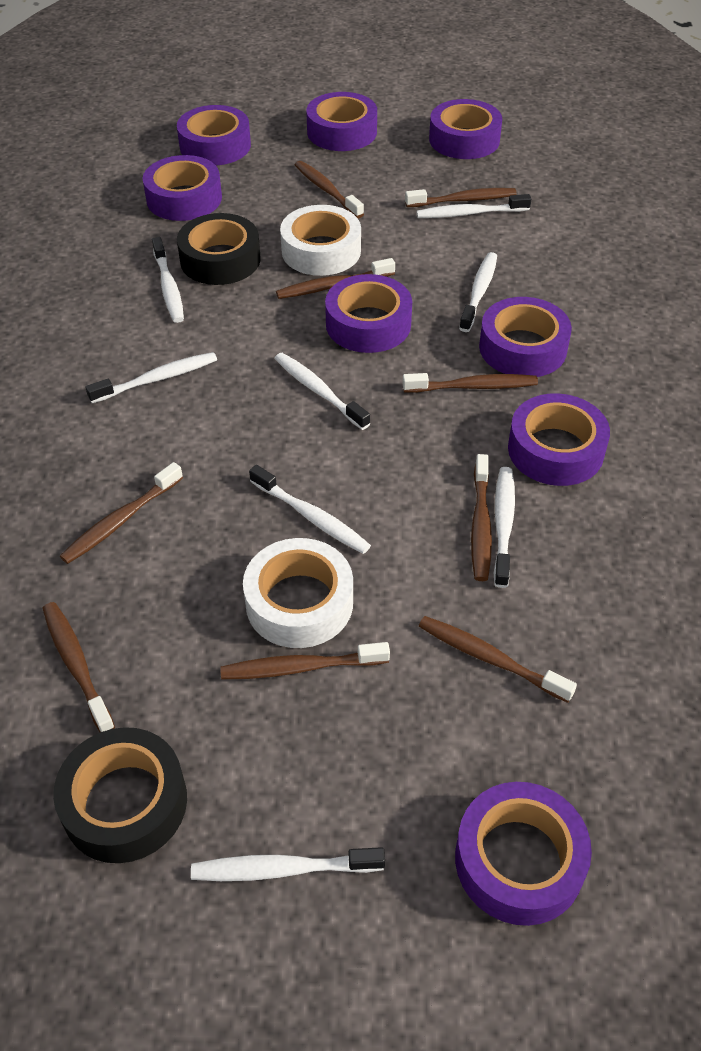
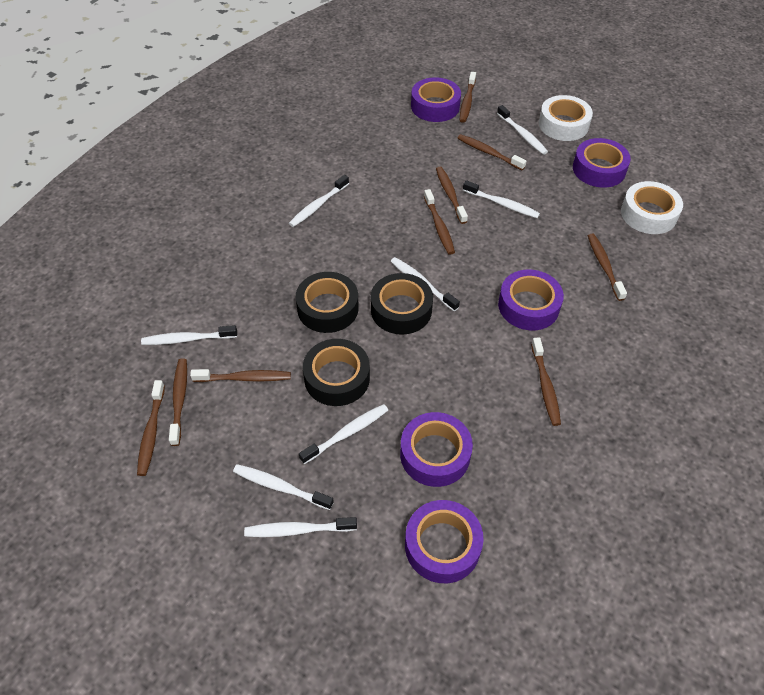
black tape: [53,727,187,863] [177,213,260,285] = 2 -> [296,272,359,333] [303,339,370,406] [371,273,433,335] = 3
purple tape: [142,155,222,221] [177,105,251,165] [306,92,377,151] [325,274,412,353] [429,99,502,159] [455,782,592,926] [479,297,572,377] [508,393,610,486] = 8 -> [400,412,473,487] [405,500,484,583] [411,77,461,122] [498,270,564,330] [573,138,631,188] = 5

